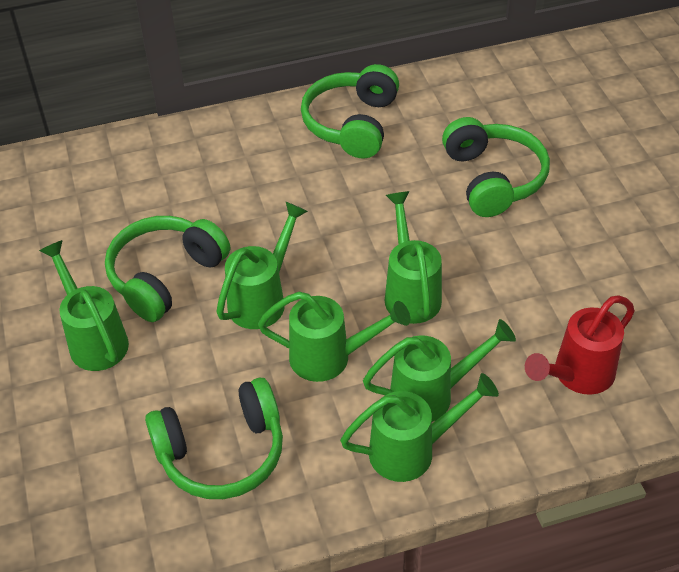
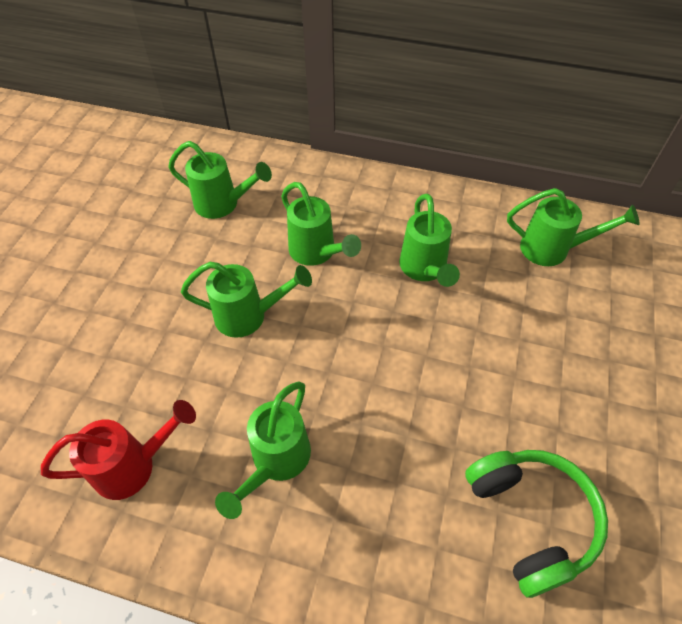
green headphones: [105,216,230,322] [145,378,283,499] [301,64,399,159] [442,117,550,217] = 4 -> [465,450,608,598] = 1

